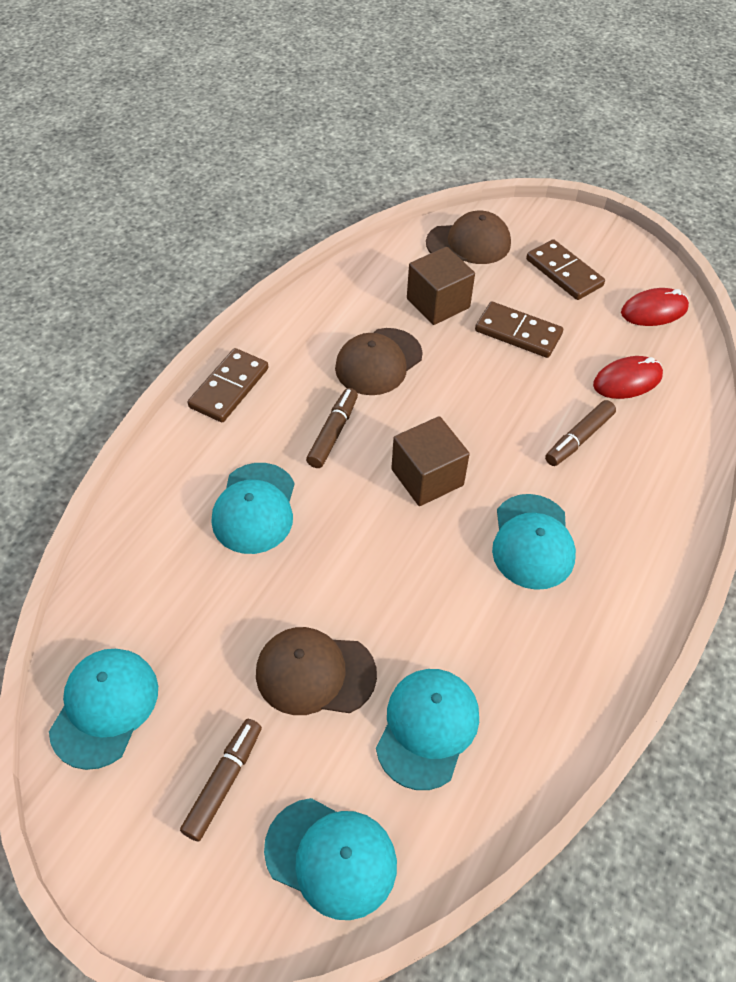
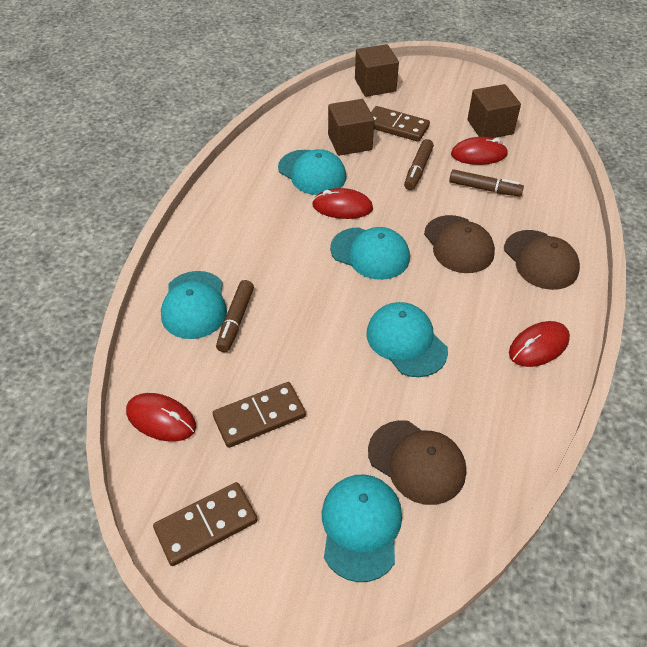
brown cube: [391,416,470,506] [407,247,475,325] = 2 -> [328,99,374,156] [355,44,399,97] [467,84,521,138] = 3
red mouse: [593,356,663,399] [621,288,689,326] = 2 -> [126,393,196,442] [312,188,373,219] [451,137,508,165] [509,321,570,367] = 4

